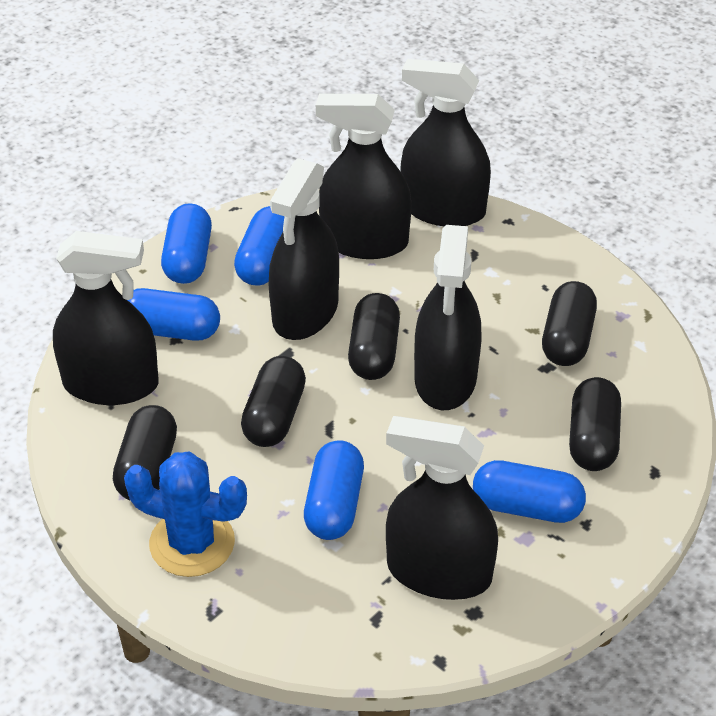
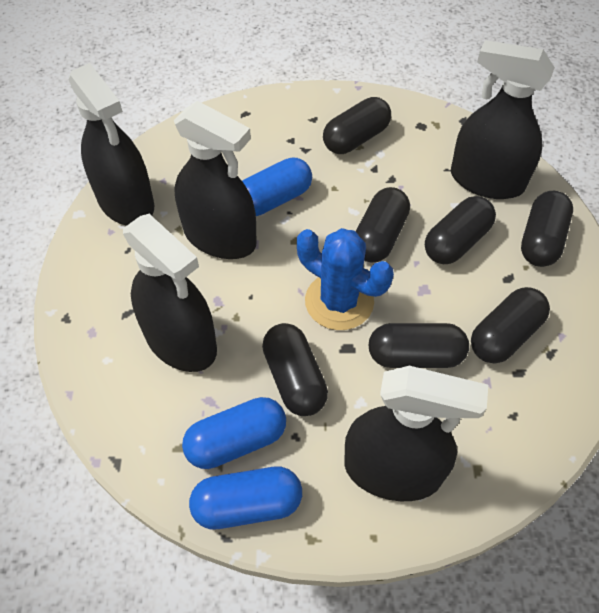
black capsule: [113,405,177,501] [241,356,306,447] [348,293,400,380] [542,281,597,366] [569,377,621,471] = 5 -> [262,323,328,416] [323,97,391,154] [356,187,410,262] [368,323,469,368] [425,196,496,264] [471,287,550,364] [521,191,573,267] = 7
black spray bottle: [53,231,159,405] [268,158,339,340] [316,94,411,259] [386,416,498,600] [401,59,491,226] [414,225,481,410] = 6 -> [68,63,154,226] [123,214,217,372] [174,101,257,259] [344,366,488,501] [451,40,555,199] = 5
blue capsule: [128,288,220,341] [161,203,212,284] [234,206,284,286] [304,440,364,540] [473,460,586,523] = 5 -> [182,397,286,469] [189,467,302,529] [242,157,312,216] = 3

